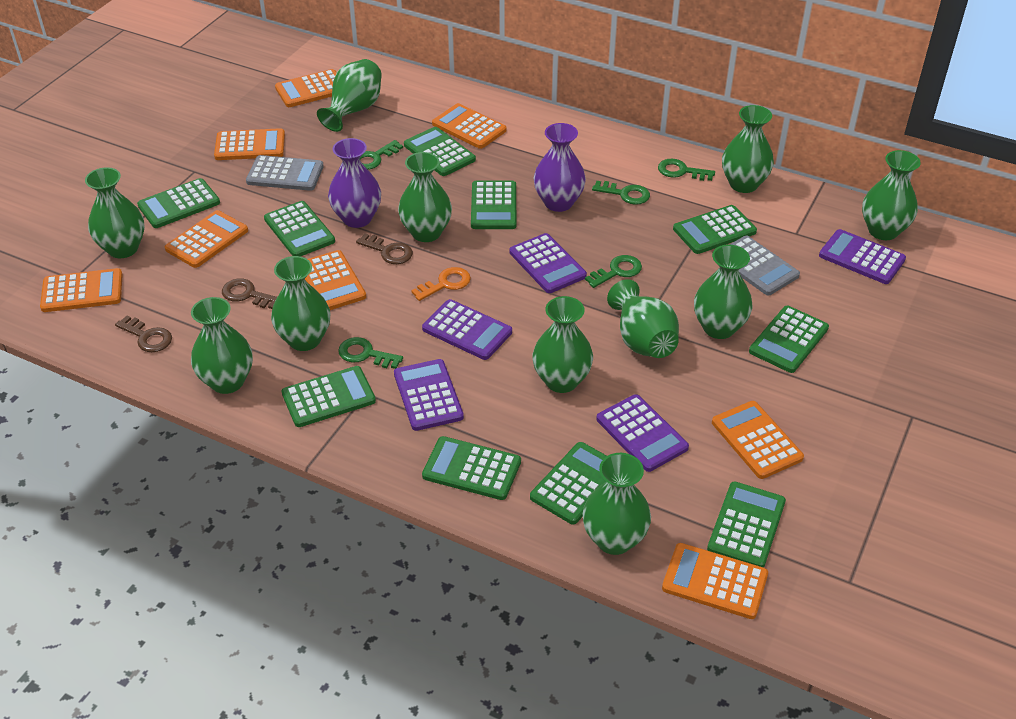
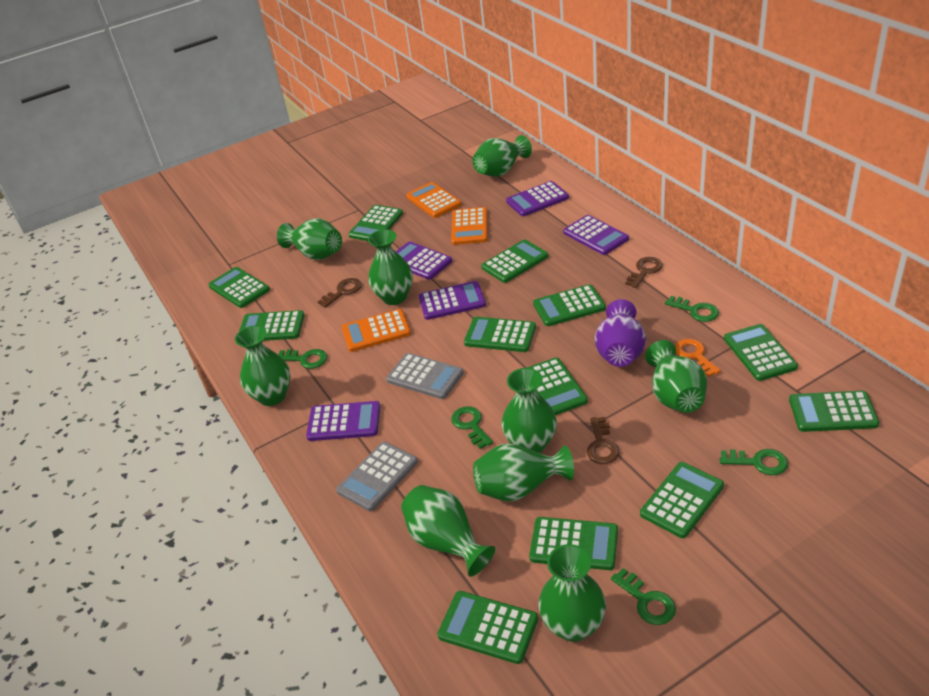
green calculator: [137,178,220,228] [264,201,335,257] [282,366,376,427] [404,127,476,176] [422,436,521,500] [471,181,516,229] [530,442,607,524] [673,205,757,254] [707,481,786,567] [749,306,829,373] = 10 -> [208,267,270,308] [239,310,304,341] [348,205,403,241] [437,591,538,664] [464,317,536,352] [481,239,548,283] [527,357,588,415] [529,517,618,570] [533,284,606,326] [640,462,724,538] [724,324,798,381] [789,391,879,432] = 12
green vase: [85,167,145,258] [191,297,253,394] [271,256,330,351] [317,59,382,132] [398,152,452,242] [533,296,593,393] [582,453,651,555] [607,279,679,358] [694,245,753,339] [722,105,774,193] [862,150,921,240] = 11 -> [235,325,291,406] [277,218,342,260] [368,229,413,305] [401,485,495,577] [472,135,532,177] [473,443,574,501] [501,368,557,453] [538,544,606,642] [645,340,707,413] = 9
orange calculator: [40,268,123,312] [165,210,248,268] [214,128,285,160] [275,69,337,107] [305,250,366,310] [432,103,507,149] [662,543,768,619] [712,401,804,479] = 8 -> [342,309,411,352] [406,182,461,218] [451,207,488,245] = 3
purple vase: [328,138,381,228] [534,123,586,212] = 2 -> [595,299,646,367] = 1

